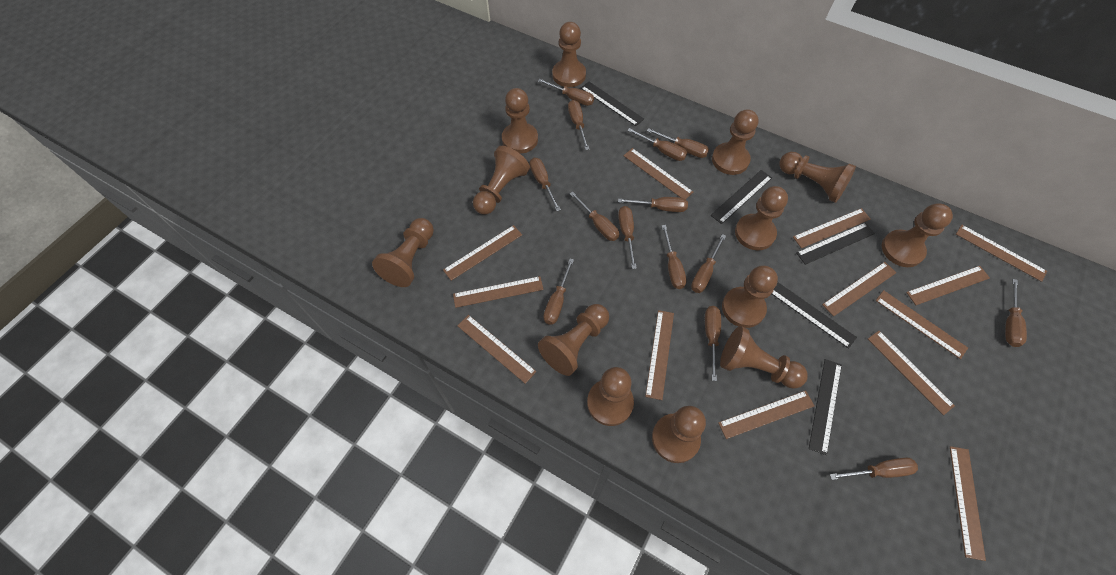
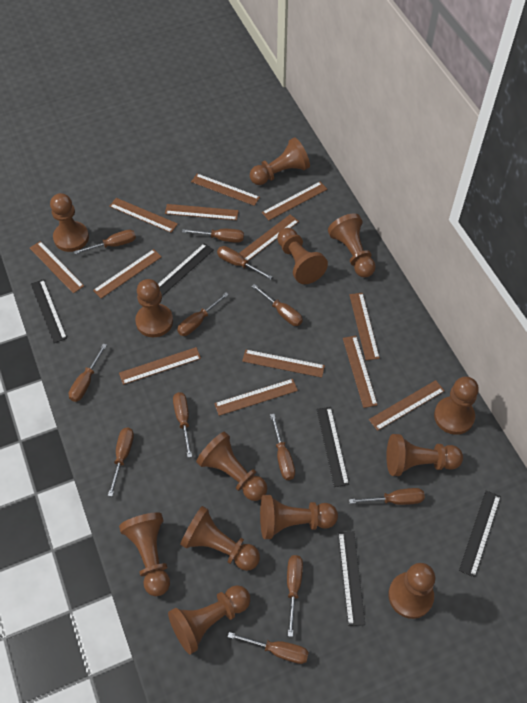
brown screwdriver: [530,158,561,211] [538,79,594,106] [544,259,574,325] [568,100,589,150] [570,192,619,241] [618,197,688,212] [618,206,637,269] [627,128,687,161] [647,128,709,158] [662,225,687,289] [691,234,726,293] [705,306,721,381] [830,458,918,480] [1005,279,1027,347] = 14 -> [69,343,107,402] [74,230,136,254] [108,428,134,496] [173,392,192,458] [177,293,229,336] [182,229,244,243] [217,246,273,279] [228,632,309,664] [251,284,303,326] [270,414,295,480] [287,555,303,637] [349,488,425,505] = 12

